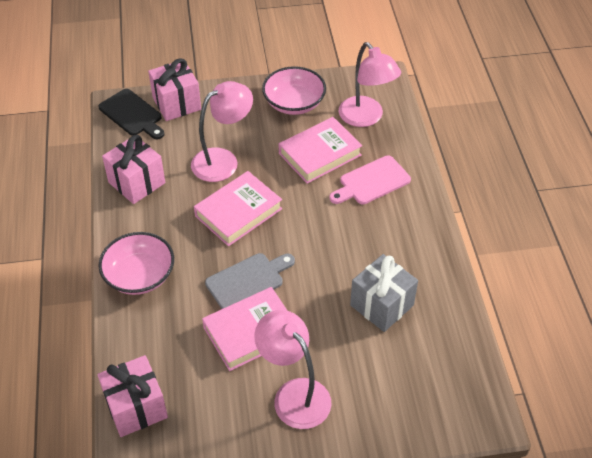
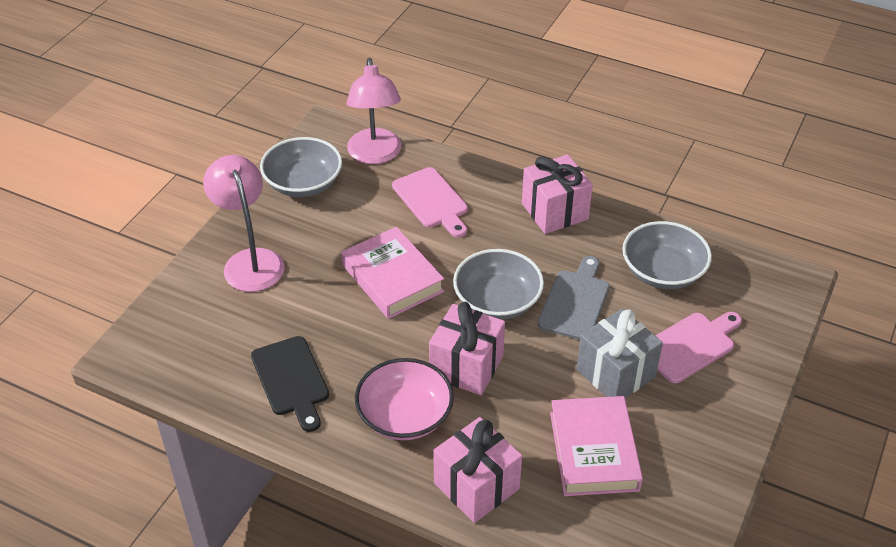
grey bowl: none = 0 -> [260,137,342,197] [453,249,544,320] [622,221,712,289] = 3
pink book: [194,171,282,246] [202,287,288,371] [279,117,362,184] = 3 -> [341,227,444,319] [550,396,643,496] = 2
pink bowl: [98,232,174,295] [262,66,326,115] = 2 -> [355,358,454,440] = 1
pink cutting board: [329,155,411,204] = 1 -> [392,167,468,238] [655,312,742,383] = 2
pink lamp: [191,81,253,182] [254,310,332,429] [339,42,401,127] = 3 -> [203,155,285,292] [347,58,401,164] = 2

